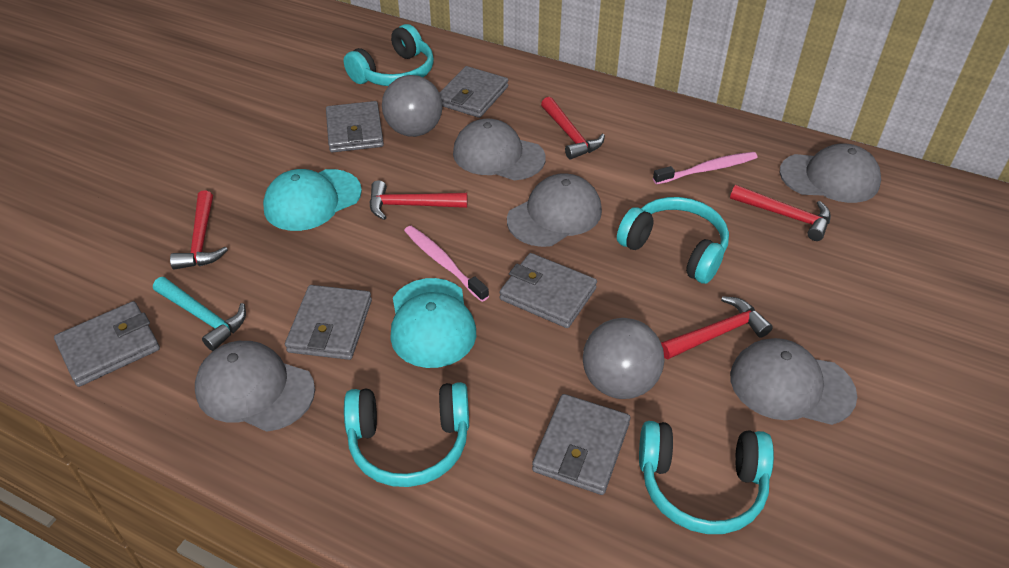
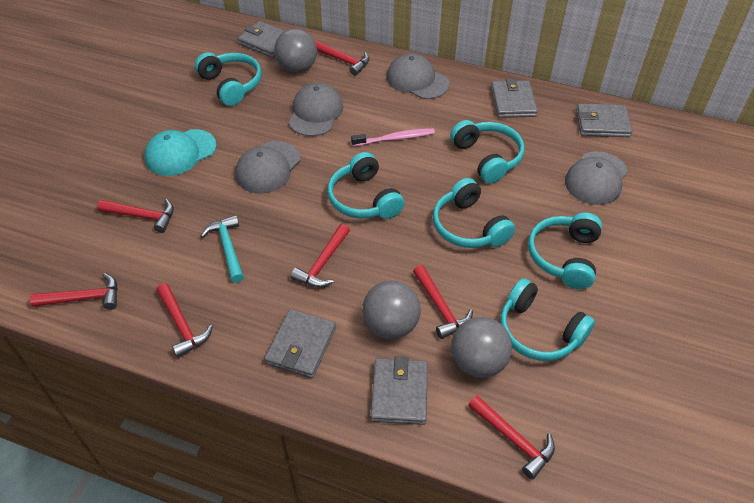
grey ball: [382,75,442,137] [583,318,664,399] = 2 -> [274,28,317,73] [363,280,421,339] [451,317,512,378] = 3
grey cap: [195,341,315,432] [453,119,546,180] [507,173,602,247] [730,338,857,425] [780,144,881,203] = 5 -> [235,141,301,194] [288,83,343,136] [387,53,450,99] [565,151,628,205] = 4
grey wallet: [54,301,160,387] [285,285,372,360] [326,101,384,153] [439,66,508,118] [499,253,597,328] [532,394,630,495] = 6 -> [238,21,284,58] [264,309,336,378] [370,356,428,425] [491,78,538,118] [576,103,632,137] = 5
pink toothbrush: [404,226,489,302] [653,152,758,185] = 2 -> [351,128,435,146] = 1
red hammer: [170,190,228,270] [369,180,467,220] [541,97,605,159] [661,296,773,359] [730,185,831,241] = 5 -> [30,273,118,310] [97,199,174,233] [156,283,213,358] [291,224,350,287] [315,40,370,76] [413,265,473,339] [468,395,555,479] = 7
turquoise cap: [263,169,362,231] [390,278,476,368] = 2 -> [144,129,217,176] = 1
turquoise headphones: [344,24,434,86] [344,382,469,487] [617,197,729,284] [639,421,774,534] = 4 -> [195,52,262,106] [327,152,405,219] [433,178,515,248] [450,120,525,184] [500,278,595,361] [528,212,602,289] = 6

